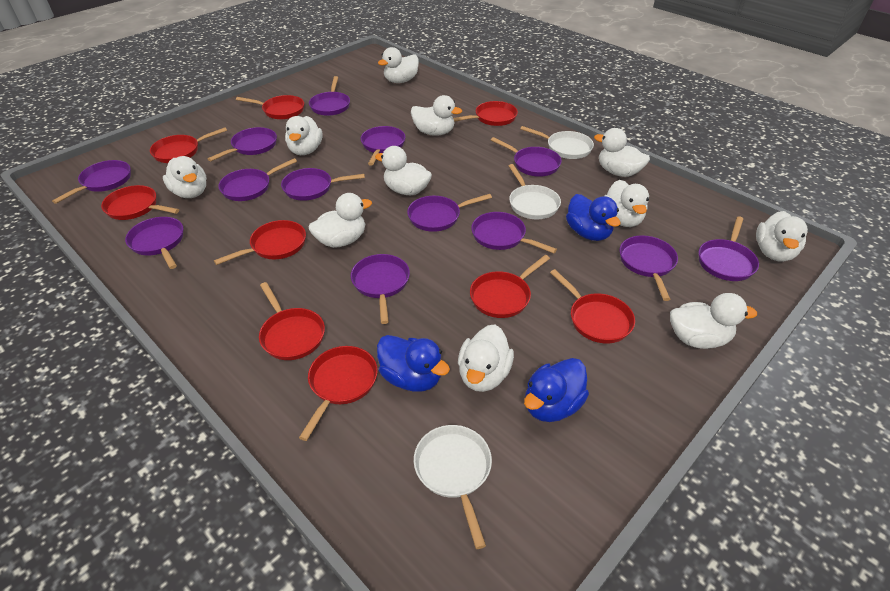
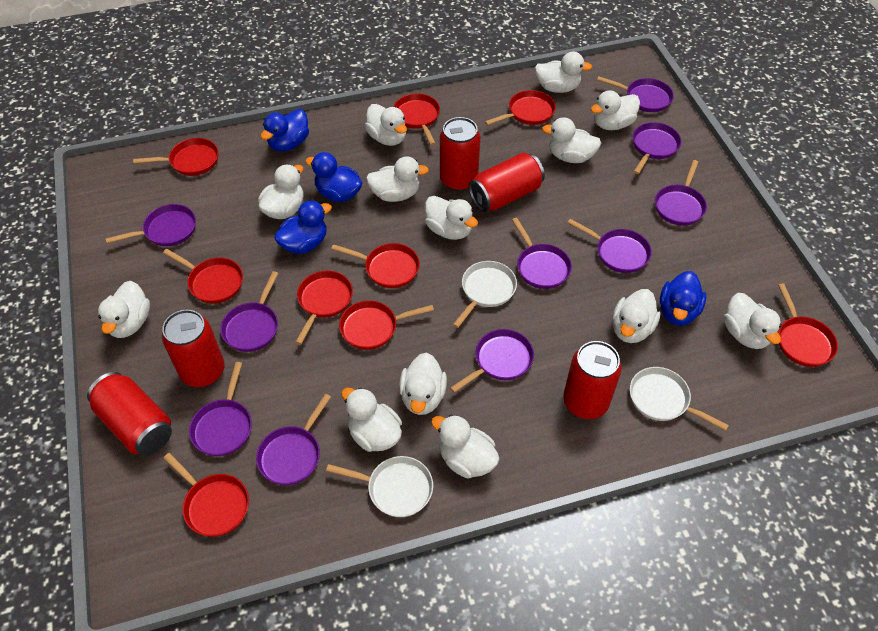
blue duck: [377,335,450,392] [524,358,589,422] [566,194,621,241] = 3 -> [261,109,309,151] [274,200,332,254] [305,152,362,202] [660,271,706,326] = 4
purple pan: [52,160,131,204] [125,217,183,269] [208,127,277,162] [218,158,297,201] [281,168,365,201] [309,76,350,116] [351,254,410,324] [361,126,405,166] [407,194,492,232] [471,212,557,253] [491,137,561,177] [619,235,678,301] [698,216,759,281] = 13 -> [106,204,196,246] [189,362,252,456] [220,271,278,352] [256,394,331,485] [450,329,534,393] [512,218,572,289] [568,219,652,273] [597,76,674,112] [633,122,681,174] [655,160,707,226] = 10
red can: none = 0 -> [87,372,172,456] [162,310,224,387] [440,117,480,191] [469,153,545,212] [563,341,622,419] = 5
white duck: [163,156,207,198] [285,116,322,155] [309,193,372,248] [375,146,432,195] [378,47,419,83] [411,95,462,136] [458,324,514,392] [594,128,650,177] [605,180,649,227] [670,293,757,349] [756,211,808,262] = 11 -> [98,281,150,338] [258,164,304,219] [341,387,402,452] [365,104,407,146] [366,156,429,202] [399,353,447,415] [425,196,478,240] [431,415,499,479] [535,52,592,93] [542,117,601,163] [591,90,640,130] [612,289,660,343] [724,293,782,349] = 13

